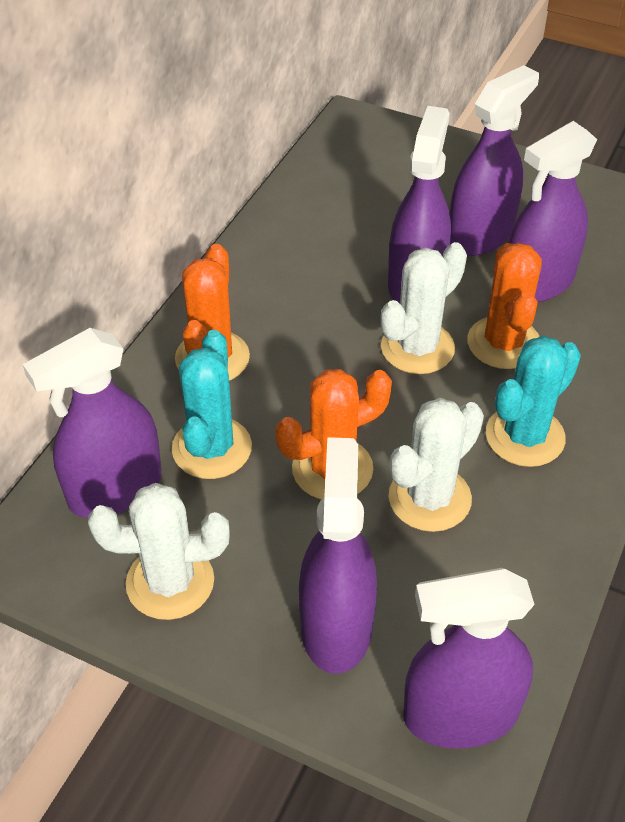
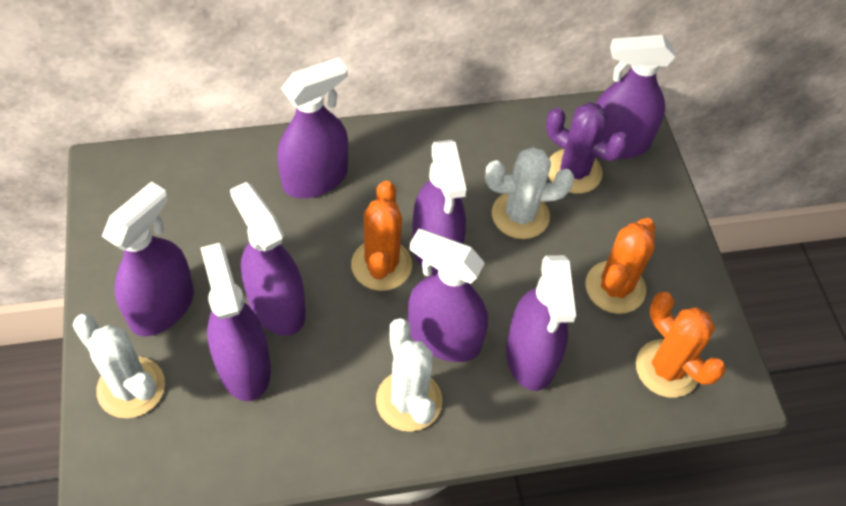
purple cactus: none = 0 -> [546,102,629,194] = 1
purple spray bottle: [23,328,162,518] [299,437,377,674] [388,106,451,303] [404,568,535,749] [450,65,539,256] [508,121,597,302] = 6 -> [102,181,194,336] [200,243,271,401] [230,182,306,336] [277,57,348,198] [408,229,488,362] [412,140,466,276] [506,255,576,391] [595,35,676,159] = 8
turquoise cactus: [172,330,252,479] [486,336,581,467] = 2 -> none = 0

